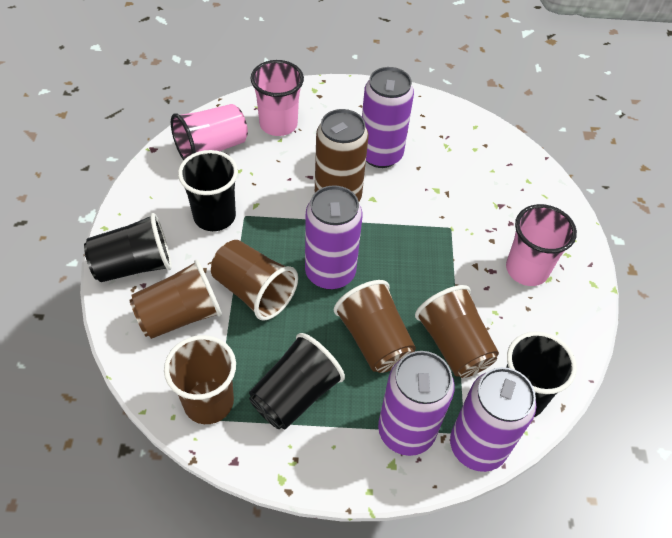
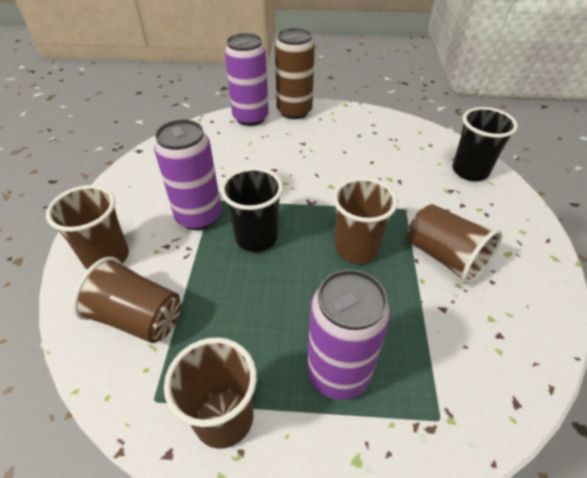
black cup: [84,213,172,282] [178,150,238,231] [249,333,345,429] [506,331,577,417] = 4 -> [220,167,283,252] [452,107,518,181] = 2
pink cup: [171,104,248,161] [251,60,304,136] [506,204,577,286] = 3 -> none = 0
purple can: [305,185,363,290] [362,67,414,168] [378,351,455,456] [450,367,536,472] = 4 -> [154,119,221,230] [225,33,269,126] [307,269,391,400] = 3

